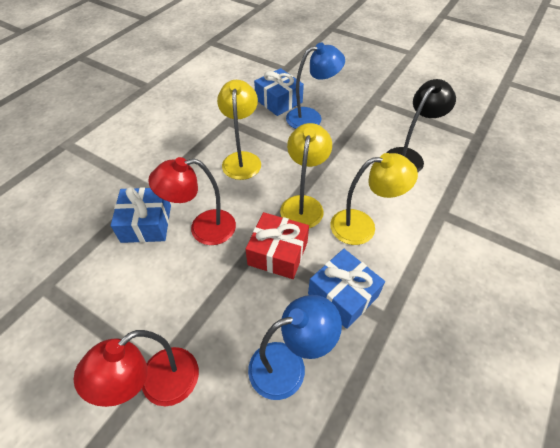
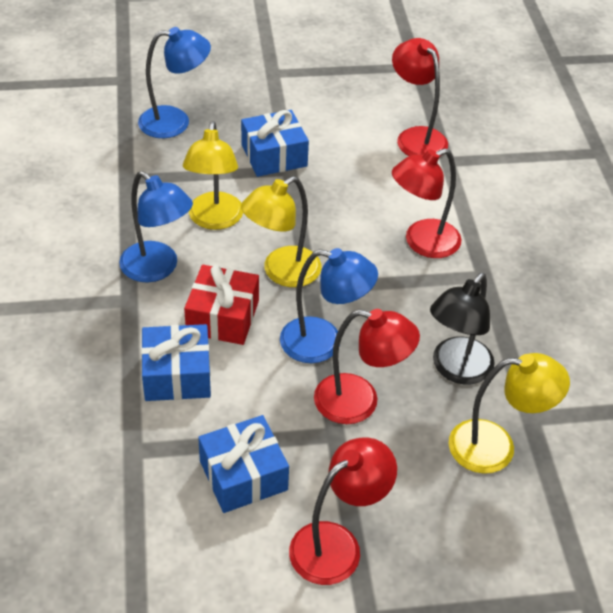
blue lamp: [248,295,342,400] [286,43,345,129] = 2 -> [119,171,193,283] [138,27,211,138] [280,248,378,363] = 3
red lamp: [74,330,199,407] [148,157,236,245] = 2 -> [289,437,397,585] [314,309,420,424] [392,38,448,156] [392,149,461,258] = 4

